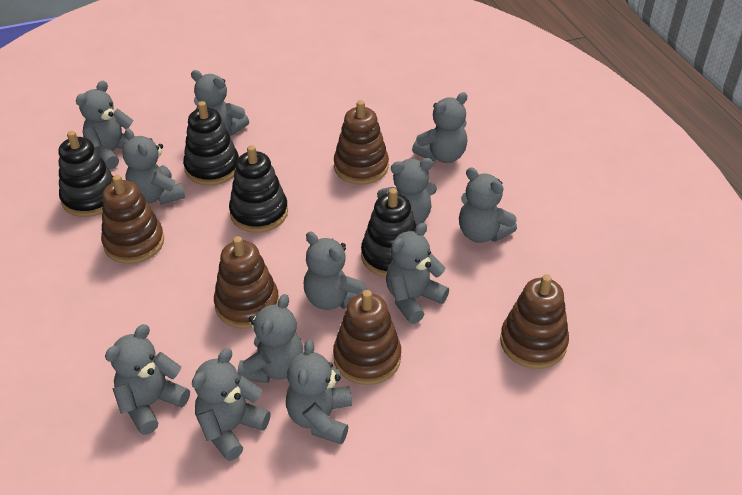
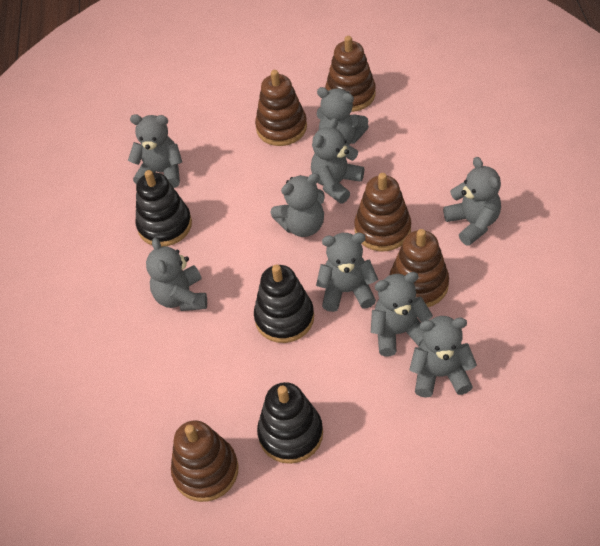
black stacking toy: [58,131,113,217] [183,101,239,186] [229,145,288,233] [361,188,417,277] = 4 -> [136,170,192,247] [254,265,314,343] [257,382,323,464] = 3
grey teddy bear: [76,81,134,169] [105,324,190,435] [123,128,185,204] [191,70,249,136] [192,348,271,461] [237,294,303,383] [286,339,352,444] [304,232,367,310] [377,158,437,226] [386,223,449,324] [412,92,467,163] [459,167,517,243] = 12 -> [128,114,182,188] [146,238,207,311] [270,173,325,237] [311,118,364,204] [316,233,378,312] [317,87,369,145] [371,272,433,356] [409,316,477,398] [443,157,501,246] = 9

